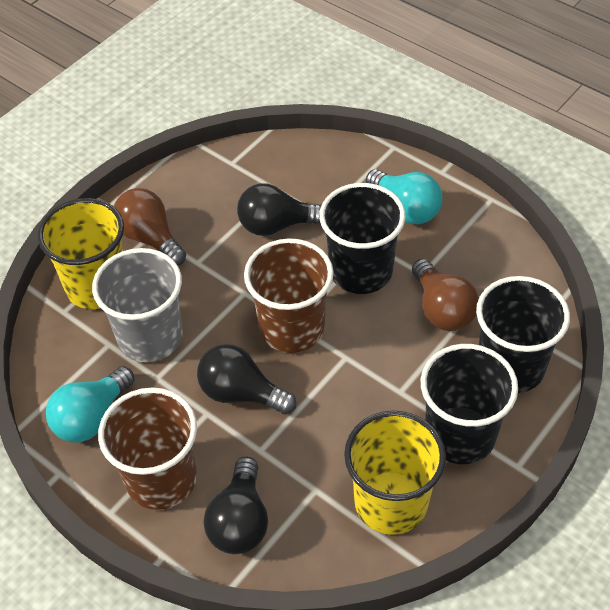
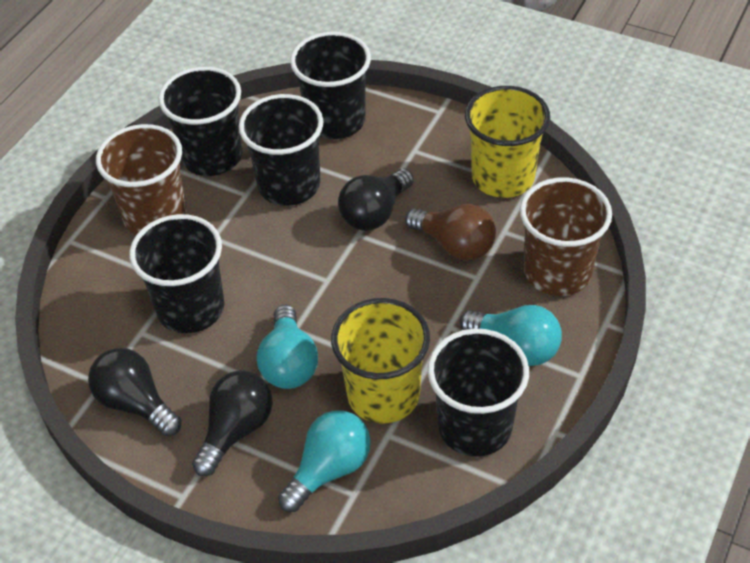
black cup: [319,183,405,294] [421,344,518,464] [476,276,570,393] = 3 -> [129,214,224,333] [158,67,242,176] [239,94,323,206] [290,32,371,139] [428,329,529,457] = 5
brown light bulb: [114,188,186,266] [412,259,479,331] = 2 -> [405,204,496,261] = 1
grey cup: [92,248,183,362] = 1 -> none = 0
turquoise light bulb: [46,366,135,442] [366,169,443,224] = 2 -> [257,305,318,389] [278,410,371,512] [460,305,562,366] = 3

